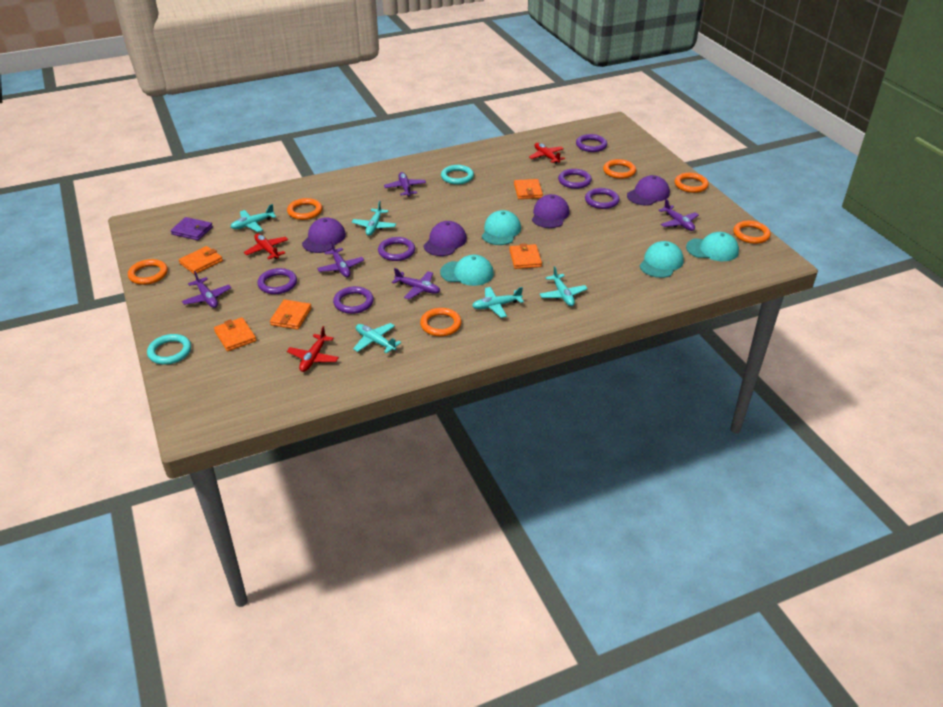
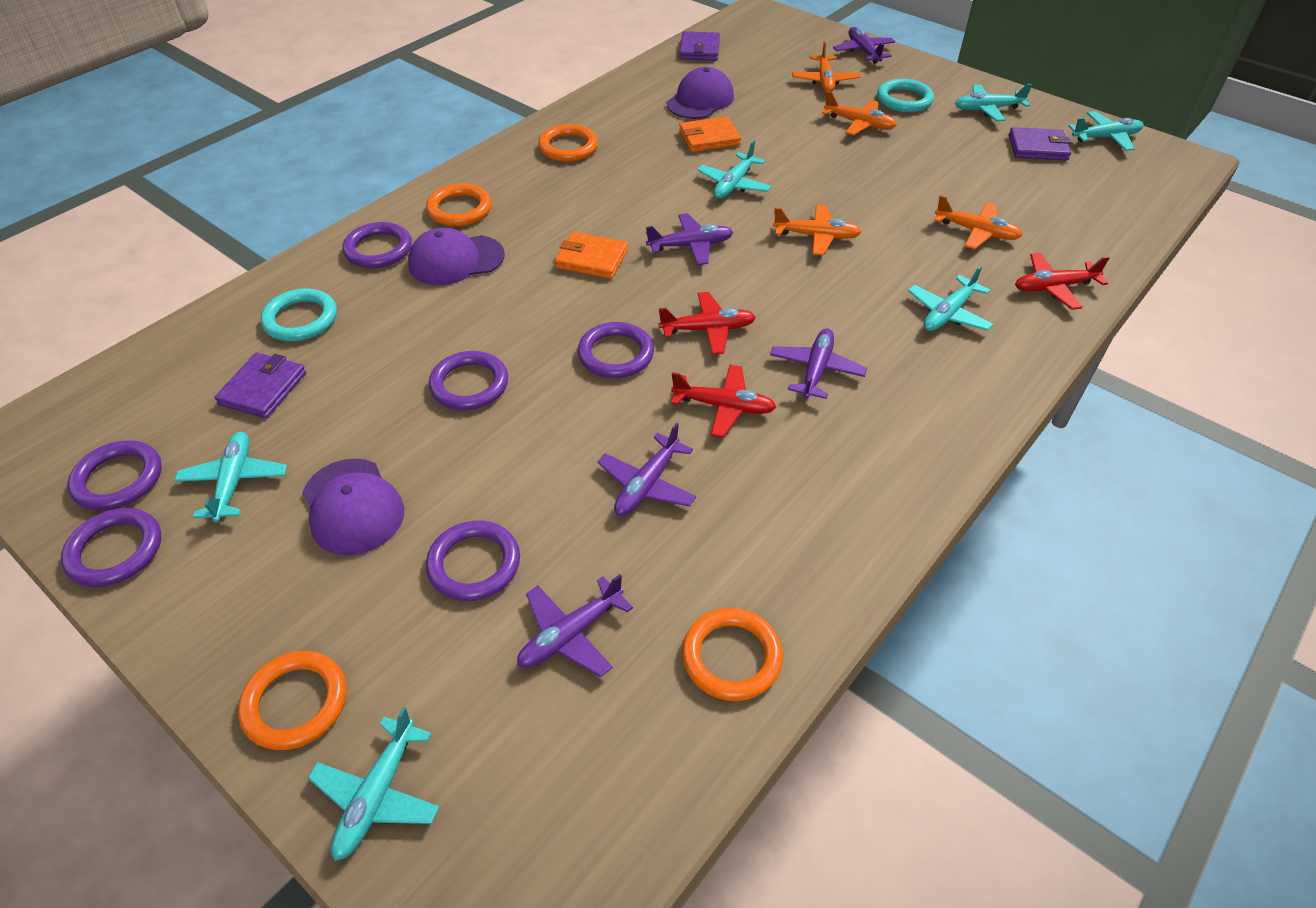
orange plane: none = 0 -> [773,205,862,256] [792,41,861,92] [822,91,897,136] [934,195,1023,249] = 4
orange ring: [128,259,168,285] [287,198,322,220] [420,308,462,336] [603,159,636,179] [675,173,709,193] [733,221,771,244] = 6 -> [238,651,347,750] [426,184,492,226] [538,124,598,162] [682,608,783,701] = 4
orange wallet: [179,246,223,274] [214,317,256,351] [270,300,312,330] [510,243,542,269] [514,179,543,199] = 5 -> [555,232,628,279] [679,116,741,152] = 2
purple cap: [302,217,346,253] [423,221,467,256] [532,194,569,228] [627,175,670,206] = 4 -> [302,459,404,555] [408,228,505,285] [667,67,734,119] = 3
purple wallet: [171,217,213,240] = 1 -> [214,352,306,418] [679,31,720,61] [1009,127,1071,160] = 3
turquoise cap: [440,255,494,286] [482,210,521,245] [639,241,684,278] [686,232,739,261] = 4 -> none = 0
turquoise plane: [231,204,276,232] [352,201,396,236] [353,323,401,353] [472,287,524,318] [540,266,588,306] = 5 -> [174,432,287,522] [308,707,440,861] [697,140,771,199] [908,265,994,331] [955,84,1033,121] [1068,111,1144,151] = 6

